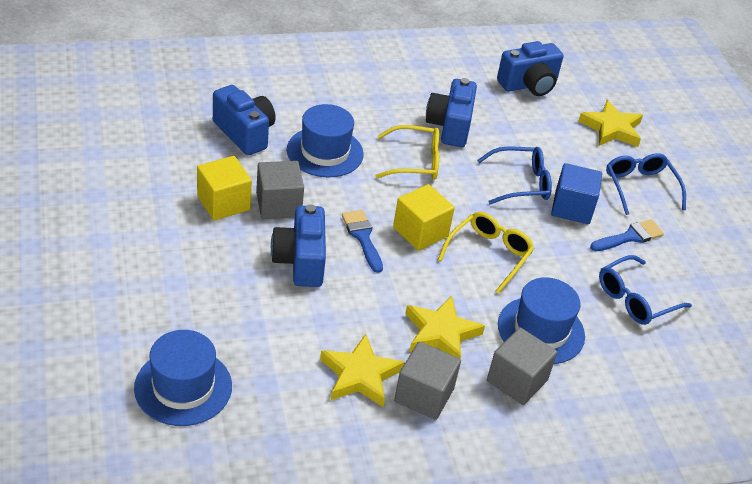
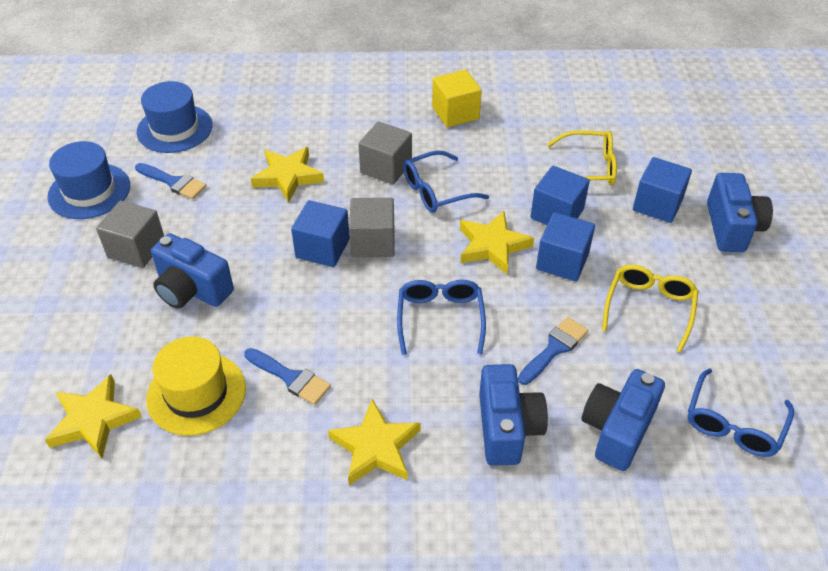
blue brush: [342,210,383,273] [590,219,664,251] = 2 -> [135,163,206,199] [244,348,331,405] [518,317,588,385] = 3
blue cube: [551,163,602,224] = 1 -> [291,200,350,267] [531,166,590,225] [536,212,595,282] [633,157,692,223] = 4
blue hat: [134,330,232,426] [287,104,364,177] [498,277,585,364] = 3 -> [47,141,130,219] [137,81,213,153] = 2
yellow cube: [197,156,252,221] [393,184,455,251] = 2 -> [432,69,482,127] = 1
yellow hat: none = 0 -> [146,337,246,436] = 1
yellow star: [320,334,405,407] [405,296,485,358] [578,100,643,147] = 3 -> [45,374,142,458] [251,147,324,202] [328,399,420,485] [460,211,534,274] = 4

